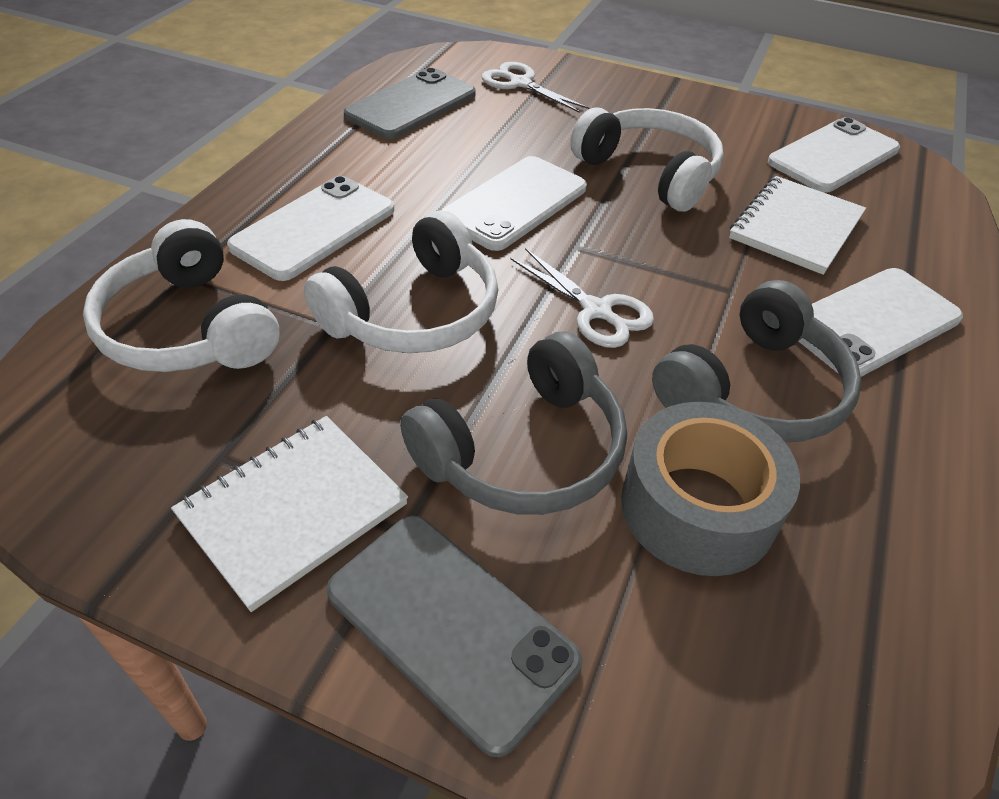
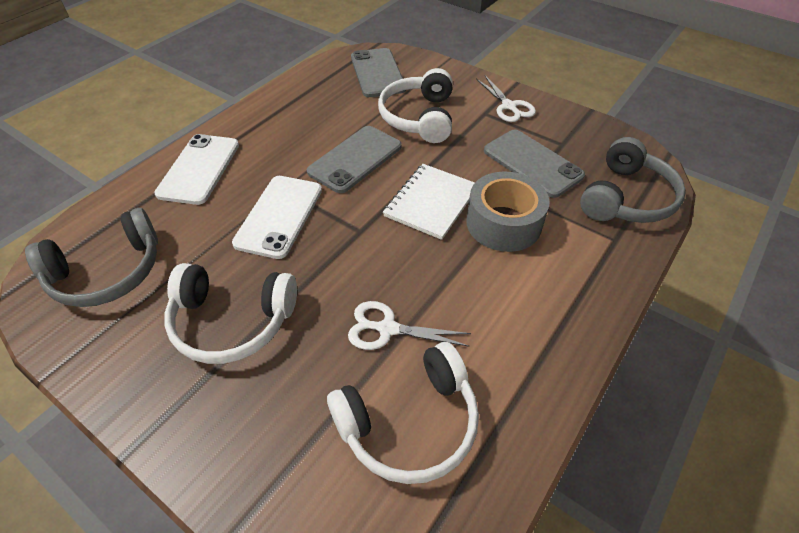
grey phone: [327,515,583,757] [344,68,476,139] = 2 -> [307,126,402,193] [351,48,406,97] [484,130,585,198] = 3
white notebook: [171,416,408,612] [729,176,866,275] = 2 -> [383,164,475,240] = 1
white phone: [227,176,394,281] [441,156,587,251] [768,117,900,193] [798,268,963,377] = 4 -> [154,134,239,205] [232,176,322,259] = 2

